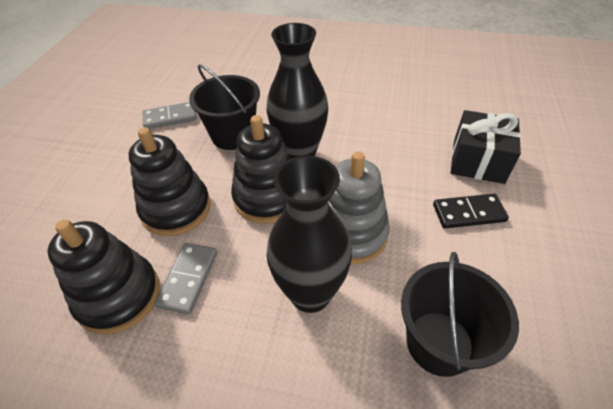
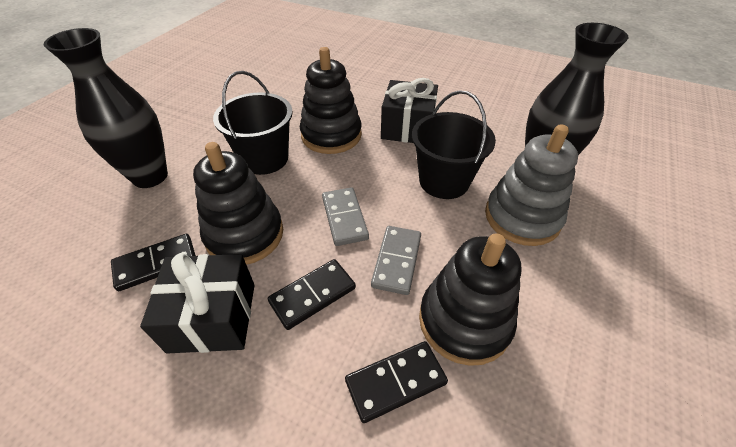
black domino: [433,194,509,228] = 1 -> [111,234,196,291] [268,259,356,330] [345,341,448,423] = 3
black gift: [451,110,521,184] = 1 -> [140,253,255,353] [381,78,438,143] = 2

